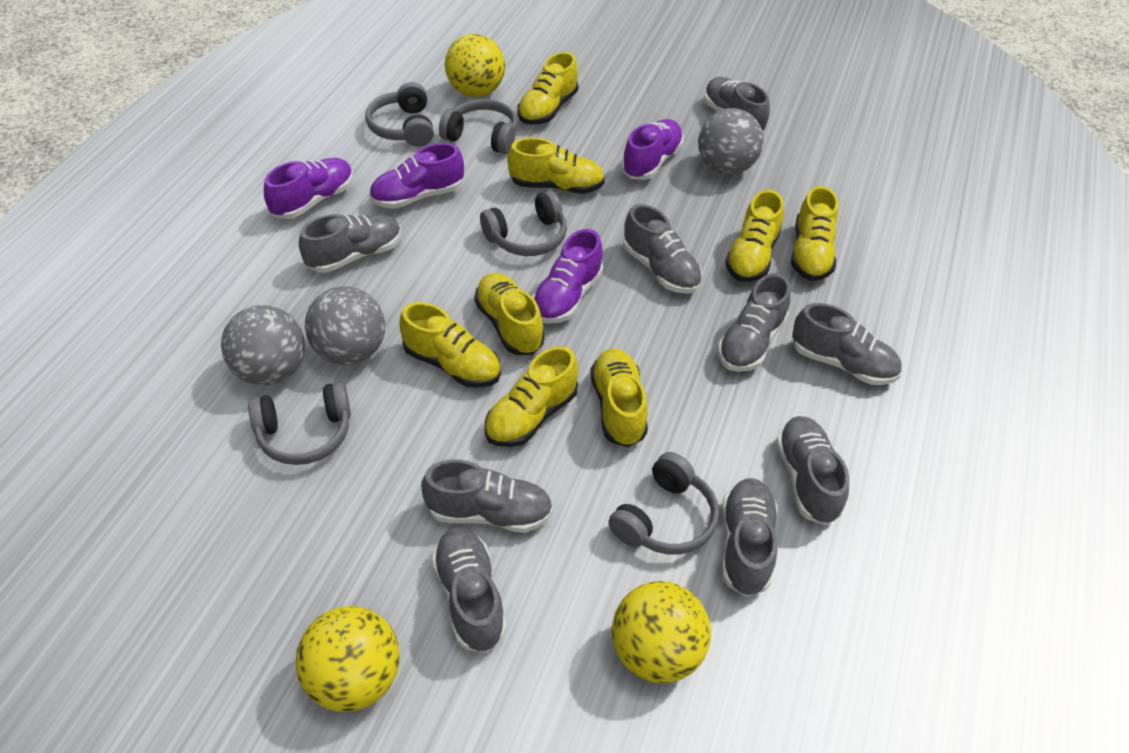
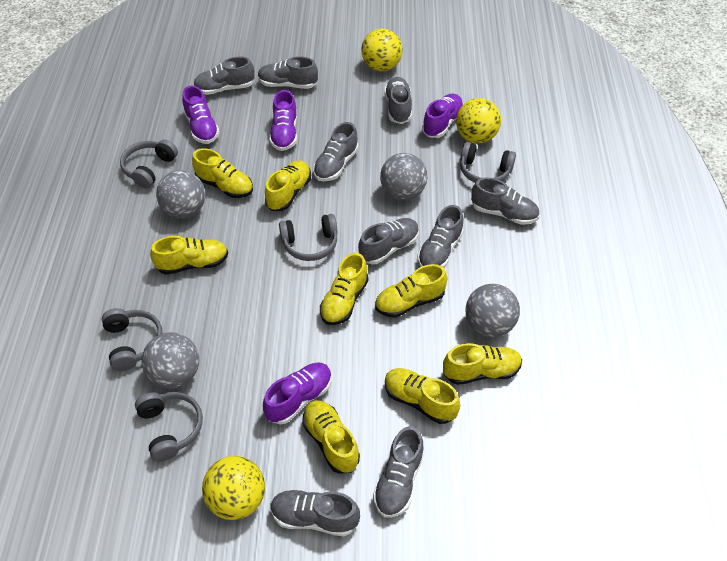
grey ball: [221,305,305,385] [305,286,385,365] [698,108,764,175] = 3 -> [142,332,199,389] [156,170,206,218] [380,153,428,200] [466,284,520,337] = 4

